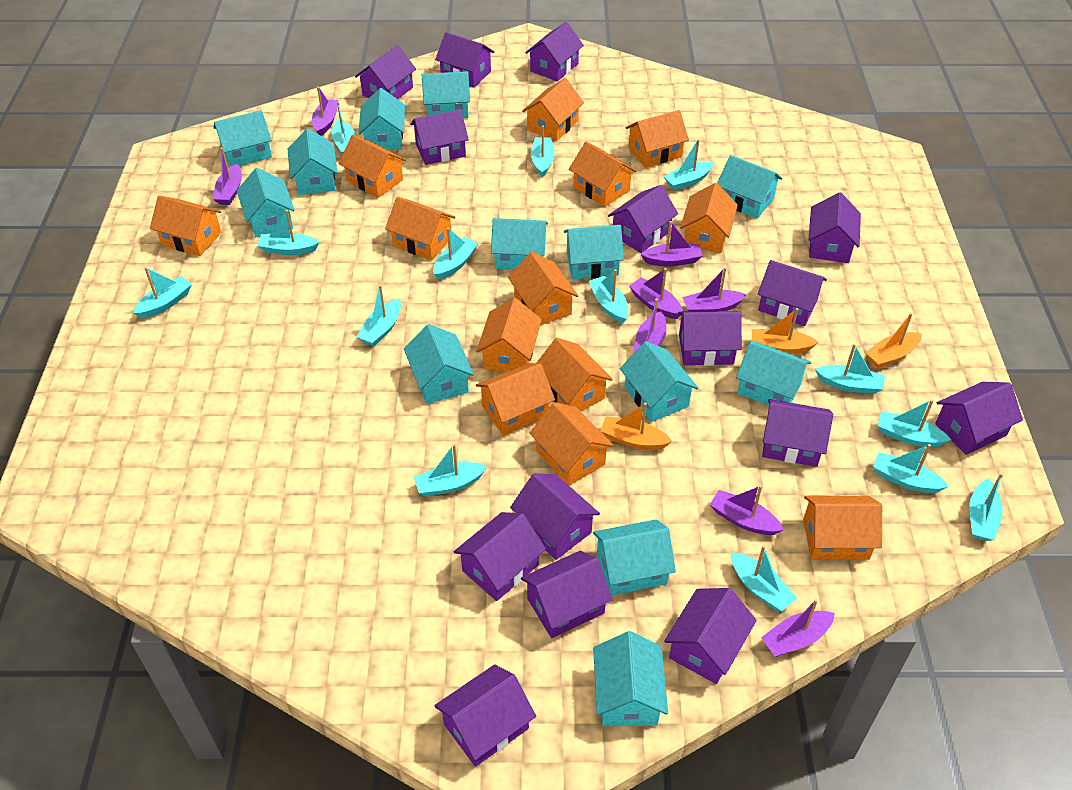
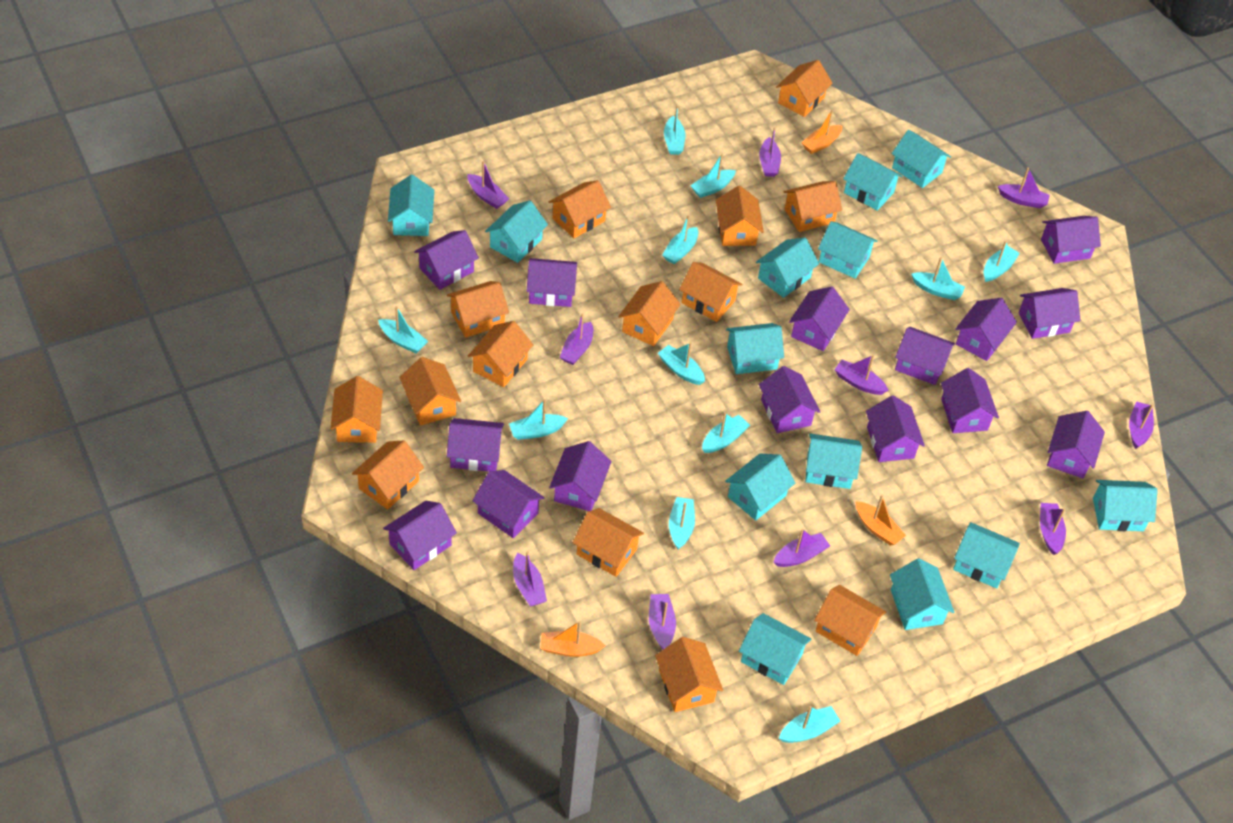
orange house: [150,195,221,256] [339,135,406,198] [385,197,455,260] [476,298,542,372] [476,363,555,436] [508,252,578,325] [522,78,584,141] [530,402,614,486] [536,338,613,411] [569,141,636,207] [625,110,689,168] [680,183,738,253] [803,496,882,560] = 13 -> [330,376,383,443] [352,440,424,510] [399,357,461,425] [447,281,509,338] [468,321,533,387] [549,180,611,238] [572,508,644,577] [618,281,681,346] [655,637,723,712] [679,262,742,322] [716,186,764,246] [776,60,832,117] [783,181,842,232] [814,585,886,656] = 14
purple boat: [213,148,242,205] [312,86,338,136] [629,268,683,319] [633,299,667,354] [640,221,703,266] [682,267,746,311] [710,485,784,535] [761,599,835,657] = 8 -> [467,161,509,209] [513,551,547,606] [560,313,593,365] [649,594,676,649] [759,127,781,177] [774,529,830,567] [834,355,889,395] [998,167,1050,208] [1040,503,1066,555] [1129,401,1154,449] = 10
turquoise boat: [133,267,192,318] [257,210,320,255] [332,102,356,154] [357,285,401,346] [414,444,487,496] [433,228,478,280] [531,126,555,177] [589,269,629,323] [664,139,714,190] [731,545,797,611] [815,344,885,394] [873,444,949,493] [878,399,951,447] [969,473,1003,541] = 14 -> [378,306,428,353] [509,399,568,440] [658,343,705,385] [662,215,698,264] [664,105,685,155] [669,497,695,550] [690,154,736,198] [702,412,750,453] [779,706,841,743] [911,257,965,300] [983,241,1020,282] = 11

